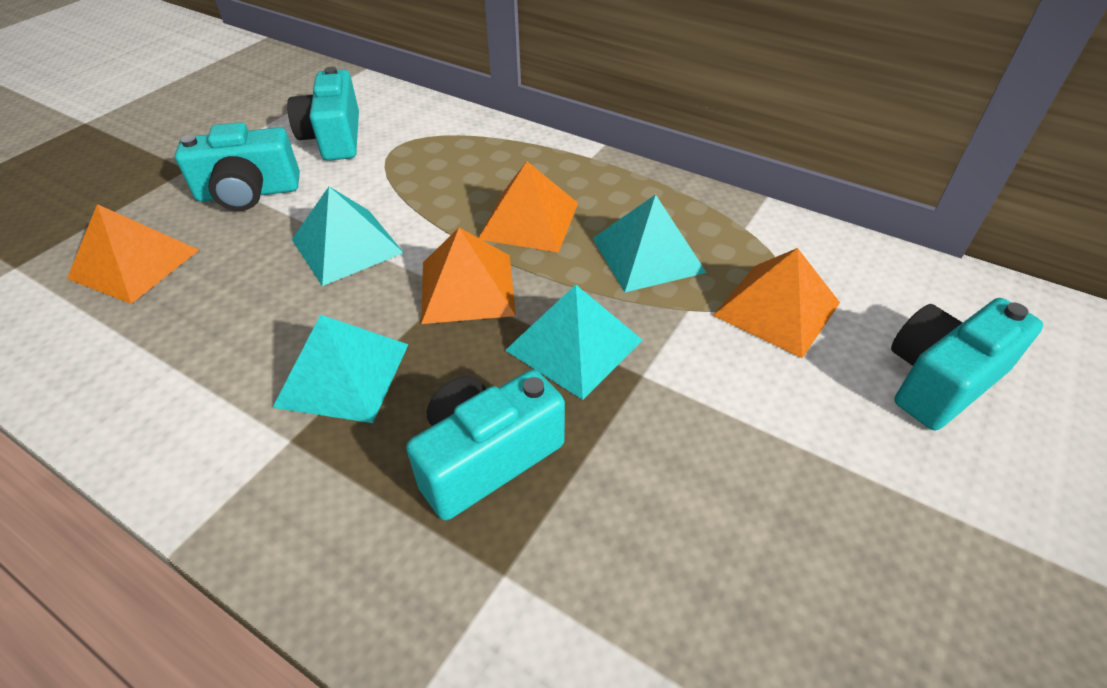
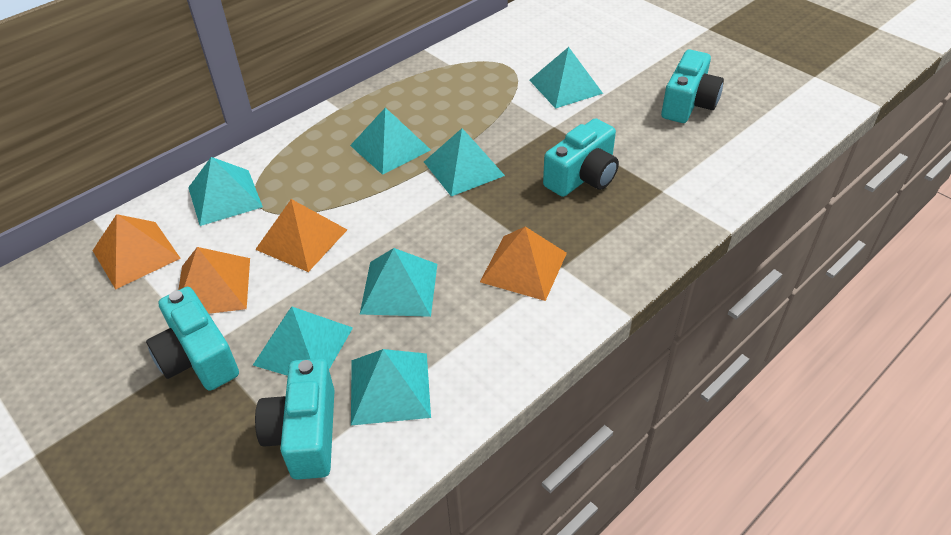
turquoise pyramid: [273,315,409,423] [292,186,404,286] [505,285,643,400] [593,194,707,292] = 4 -> [188,157,263,226] [253,307,353,376] [350,108,431,175] [351,349,431,425] [360,248,437,317] [424,128,505,197] [529,47,603,109] = 7

